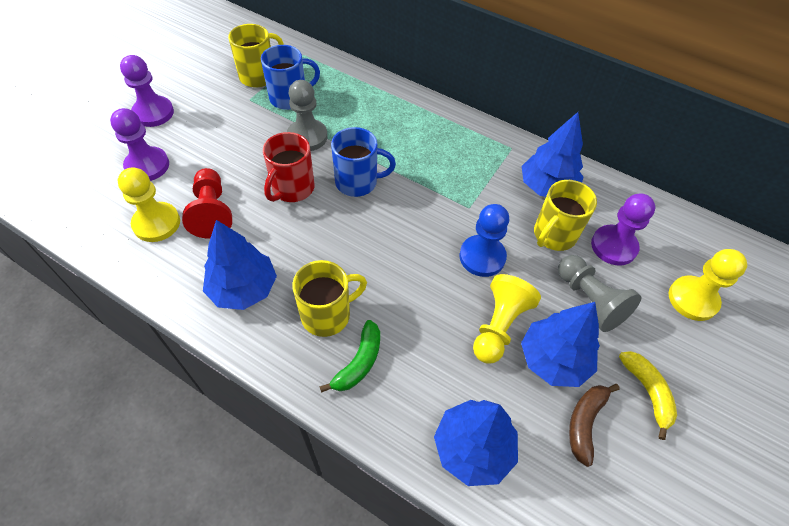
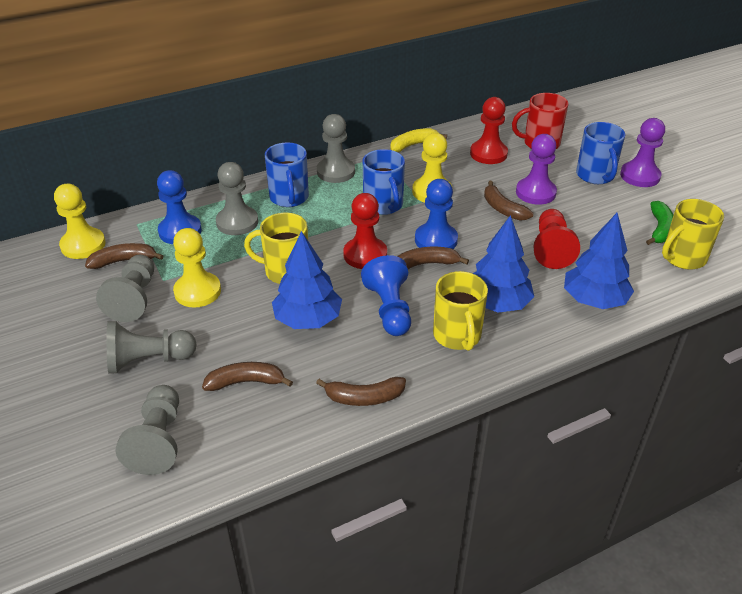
blue mug: [261,45,320,110] [331,127,396,197] = 2 -> [265,142,309,207] [363,149,405,215] [576,122,625,184] = 3
blue pawn: [459,204,509,277] = 1 -> [157,170,202,244] [361,255,411,336] [415,179,458,249] = 3
blue tree: [203,220,277,310] [434,400,518,486] [521,302,600,387] [522,112,583,197] = 4 -> [272,231,342,329] [472,215,534,313] [564,213,634,309] = 3
brown banana: [569,384,620,467] = 1 -> [85,243,163,269] [202,362,293,391] [316,377,406,406] [397,247,469,269] [484,181,533,221] = 5
grey pawn: [287,80,328,151] [558,255,641,332] = 2 -> [96,255,154,322] [107,321,197,374] [115,385,179,475] [216,162,258,235] [317,114,355,183] = 5
purple pawn: [110,108,169,181] [120,55,174,127] [591,193,655,266] = 3 -> [516,134,557,205] [620,118,665,187] = 2
red pawn: [182,168,232,238] = 1 -> [343,193,387,269] [470,97,508,164] [533,209,580,269] = 3

